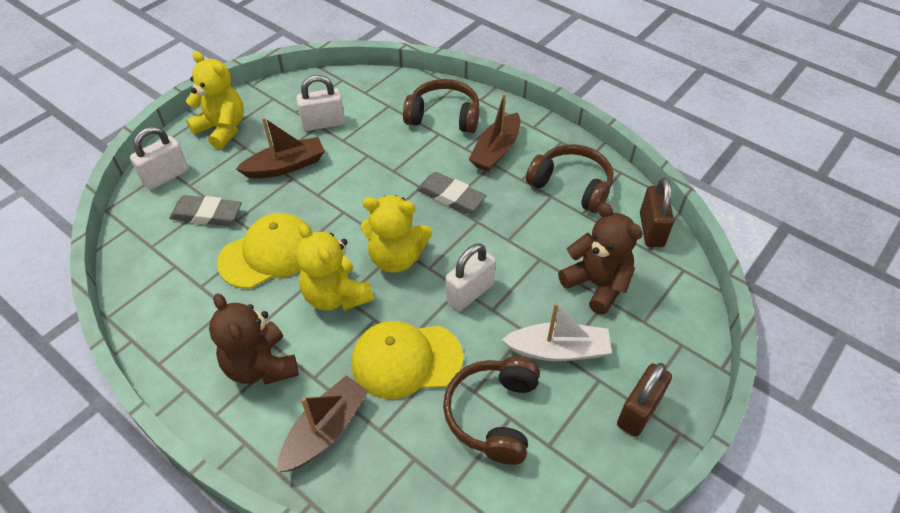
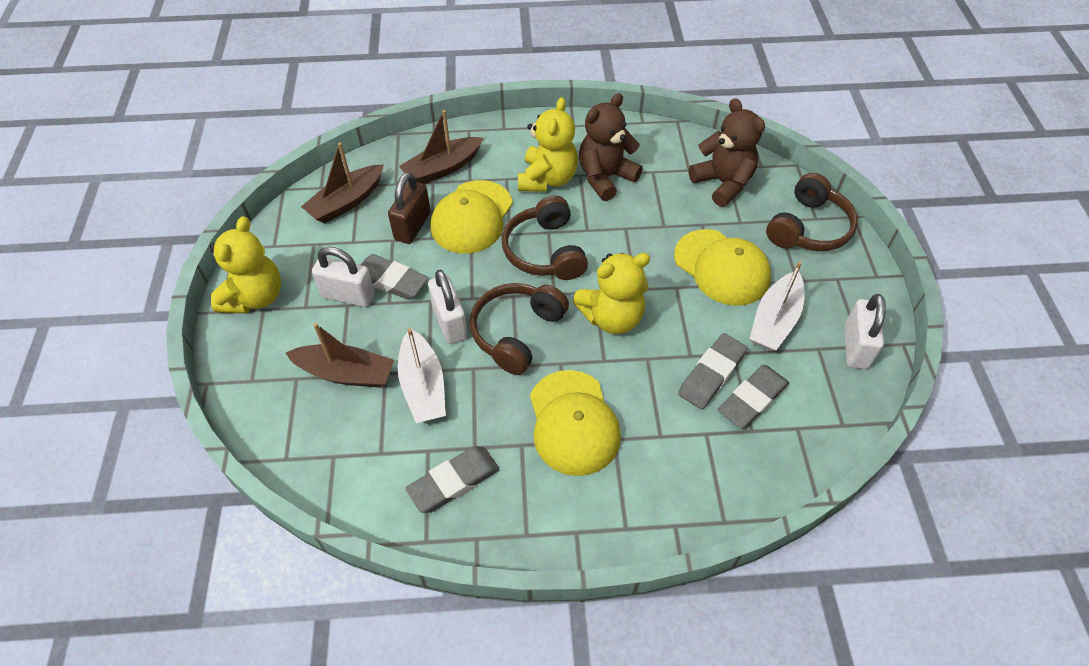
brown padlock: [617,363,672,437] [640,178,674,247] = 2 -> [388,172,431,244] = 1
grey eraser: [169,195,242,226] [417,172,486,214] = 2 -> [361,254,428,300] [406,446,500,513] [678,333,747,409] [718,365,789,429] = 4
white boat: [501,303,612,361] = 1 -> [398,328,446,423] [749,262,804,351] = 2
yellow cap: [217,213,313,289] [351,321,463,399] = 2 -> [431,180,513,253] [530,370,621,476] [674,229,771,306] = 3

